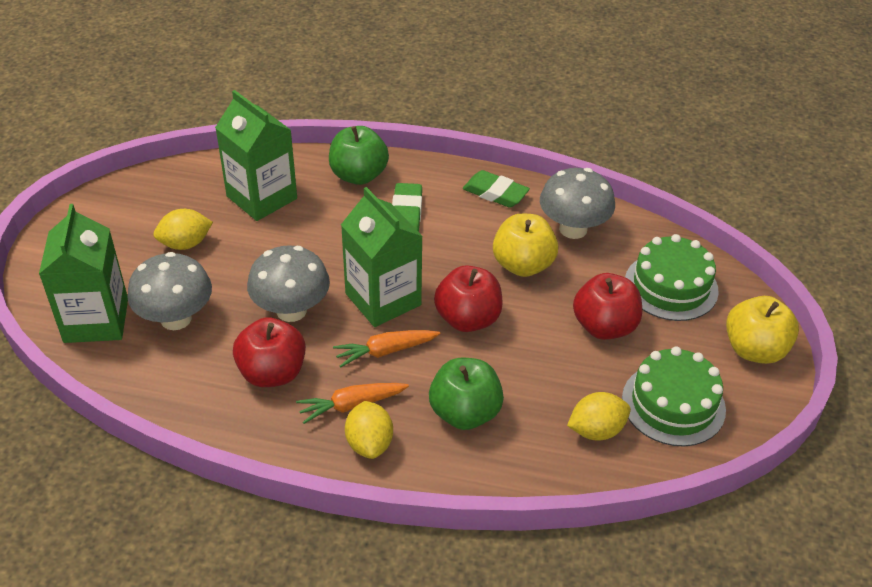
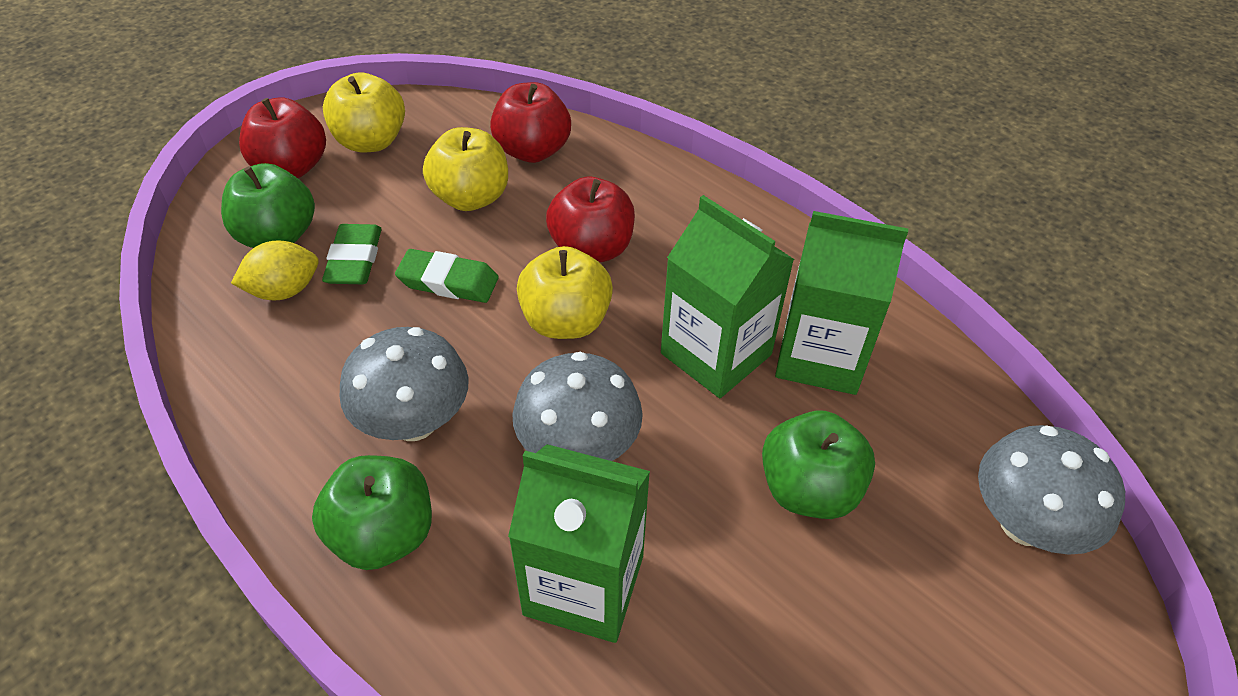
green apple: [329,126,389,185] [429,358,504,430] = 2 -> [221,163,315,248] [312,455,432,570] [762,411,875,519] = 3
green cake: [622,346,726,446] [625,234,719,321] = 2 -> none = 0
orange carrot: [296,383,409,424] [333,330,440,367] = 2 -> none = 0
yellow apple: [493,214,559,277] [726,296,799,364] = 2 -> [323,72,405,153] [423,127,508,211] [517,246,613,339] = 3
yellow lemon: [154,209,213,250] [345,401,393,459] [567,392,631,441] = 3 -> [231,240,318,300] = 1

